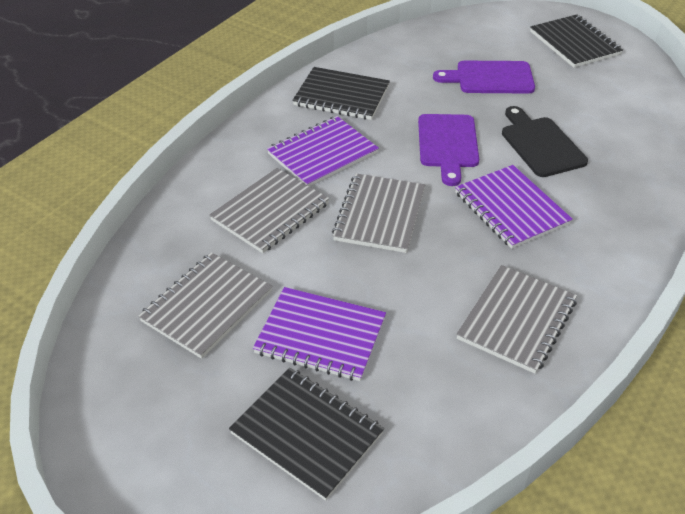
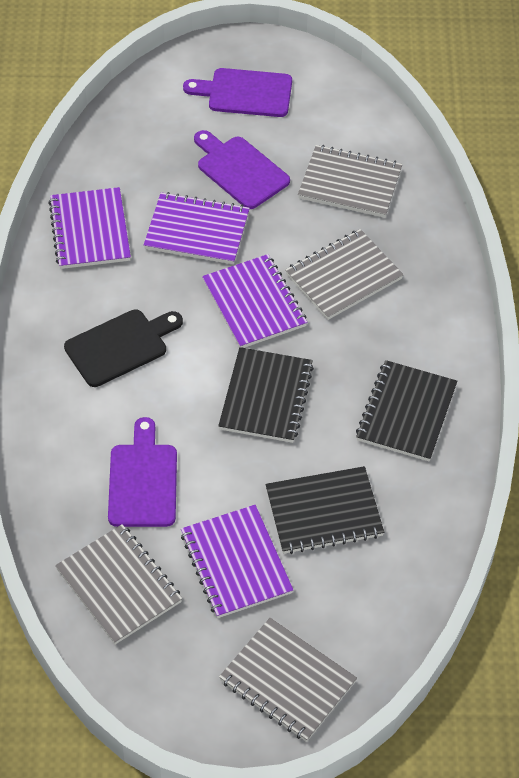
purple cutting board: [418,114,479,186] [433,61,535,94] = 2 -> [108,417,177,527] [183,68,292,117] [194,130,290,209] = 3
purple notebook: [253,287,386,381] [267,116,379,187] [455,165,573,249] = 3 -> [48,187,131,269] [144,192,250,264] [181,505,293,618] [202,254,307,348] = 4

